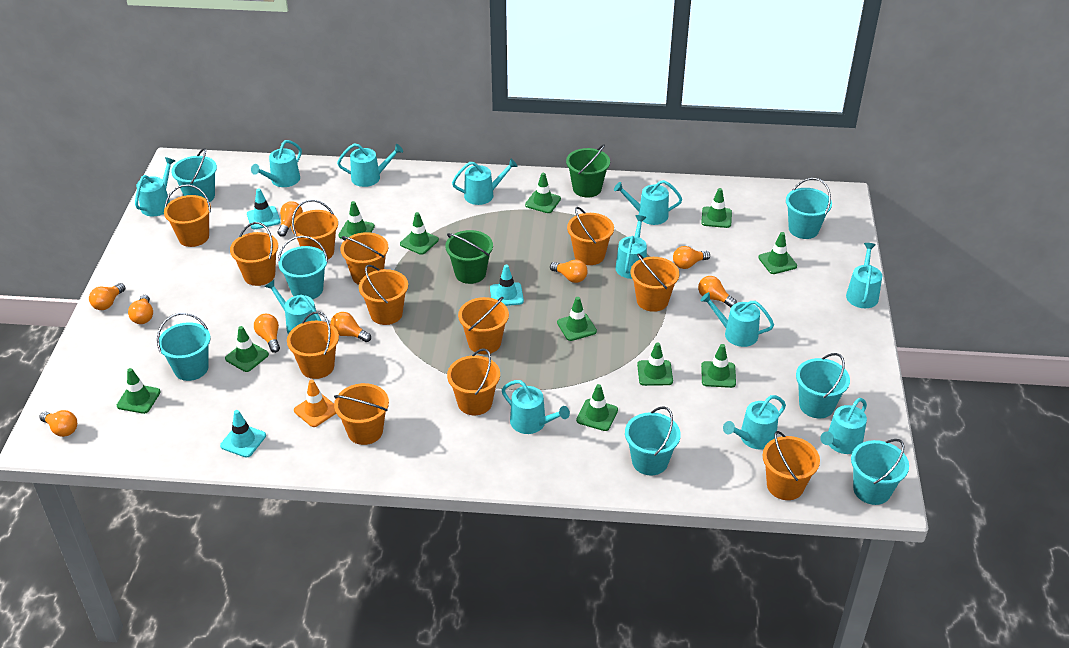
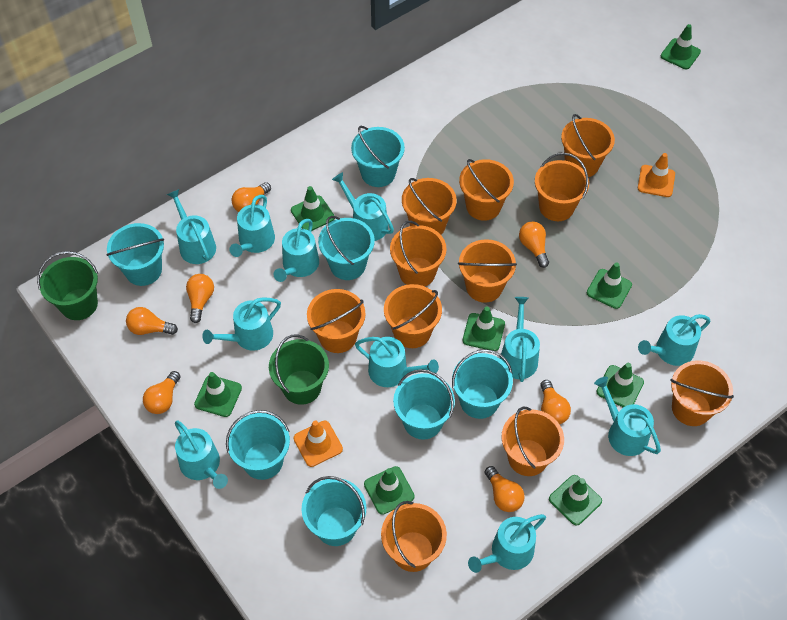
green traffic cone: [117,368,160,414] [225,326,269,372] [338,201,375,239] [400,212,439,255] [525,173,561,213] [557,297,597,341] [576,384,618,431] [637,342,673,386] [701,188,732,228] [701,344,736,388] [758,232,797,274] = 11 -> [194,372,242,417] [291,186,334,231] [364,466,415,515] [463,307,505,351] [549,475,602,526] [587,262,632,309] [596,363,644,407] [661,24,701,69] = 8
orange bucket: [164,184,211,247] [230,222,278,286] [287,311,339,379] [291,200,338,259] [334,383,389,445] [340,232,388,285] [359,265,408,325] [447,348,500,415] [458,297,509,354] [567,207,614,265] [631,254,679,312] [763,431,820,500] = 12 -> [307,289,366,353] [381,501,447,572] [384,284,442,348] [390,221,447,286] [402,178,457,235] [458,239,517,303] [459,159,514,221] [501,407,564,476] [535,153,589,221] [561,114,615,177] [670,360,734,426] = 11
orange light bulb: [39,410,77,437] [89,283,125,310] [128,295,153,324] [254,314,280,353] [277,201,303,237] [330,312,371,342] [550,260,588,283] [673,246,710,269] [698,276,737,308] = 9 -> [126,307,178,335] [143,371,181,414] [186,274,214,323] [232,182,271,212] [485,466,525,512] [519,221,549,268] [540,380,571,424] = 7
orange traffic cone: [294,379,336,427] = 1 -> [293,420,343,467] [638,153,675,197] = 2
turquoise traffic cone: [220,410,266,458] [247,188,280,229] [490,265,524,306] = 3 -> none = 0
turquoise watering can: [135,157,175,217] [251,140,302,187] [265,280,321,334] [337,143,403,187] [452,159,518,205] [502,380,570,434] [614,180,682,225] [615,215,647,279] [700,292,774,347] [723,395,786,450] [820,398,867,454] [846,243,882,308] = 12 -> [167,189,216,264] [175,421,228,489] [202,298,281,351] [229,195,275,257] [274,219,319,282] [332,172,394,241] [355,337,439,387] [468,514,546,573] [500,297,540,382] [594,377,661,456] [638,314,711,366] = 11

